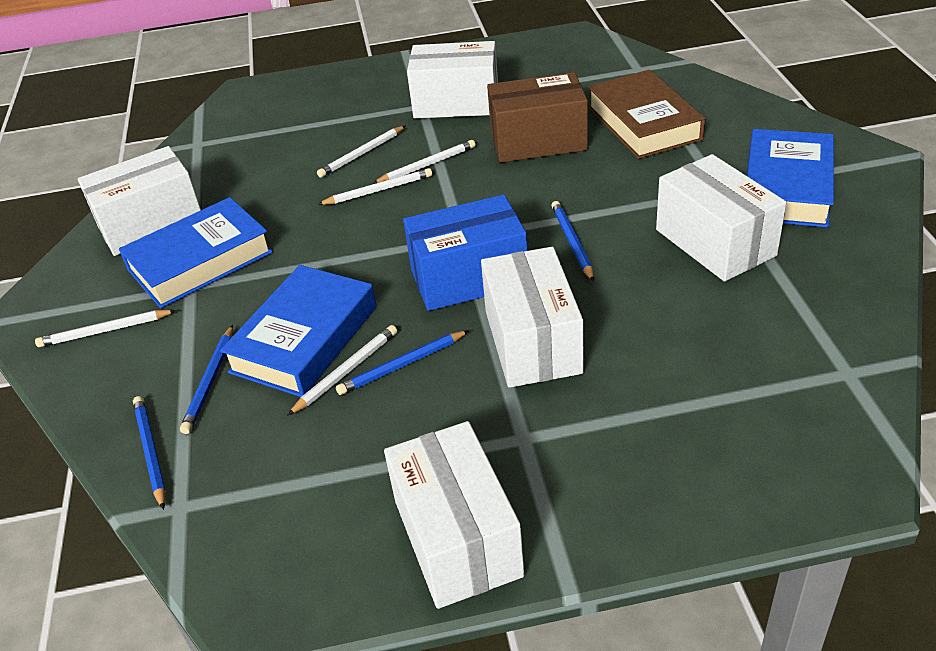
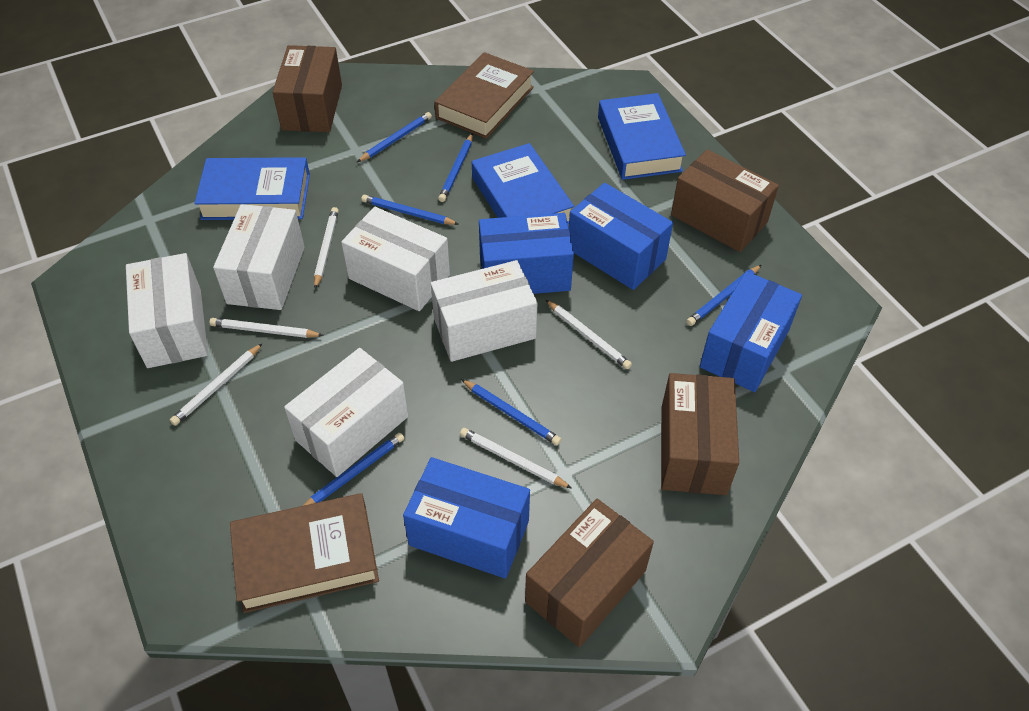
blue box: [403,194,528,311] = 1 -> [403,457,530,579] [479,213,574,294] [569,183,673,290] [700,271,802,392] = 4
blue pencil: [133,396,166,510] [180,325,233,434] [336,330,469,395] [551,201,594,281] = 4 -> [303,433,404,506] [357,112,432,162] [361,195,459,225] [438,133,473,202] [461,379,561,445] [686,265,761,326] = 6
brown book: [588,70,705,159] = 1 -> [230,493,379,613] [434,52,534,139] = 2
brown box: [487,72,588,163] = 1 -> [272,45,342,132] [525,499,654,647] [661,373,739,495] [671,149,779,252] = 4

